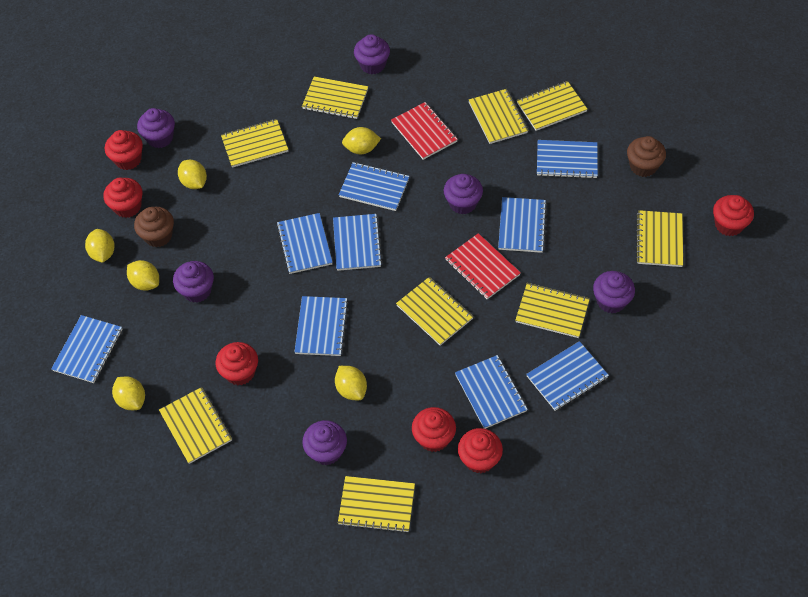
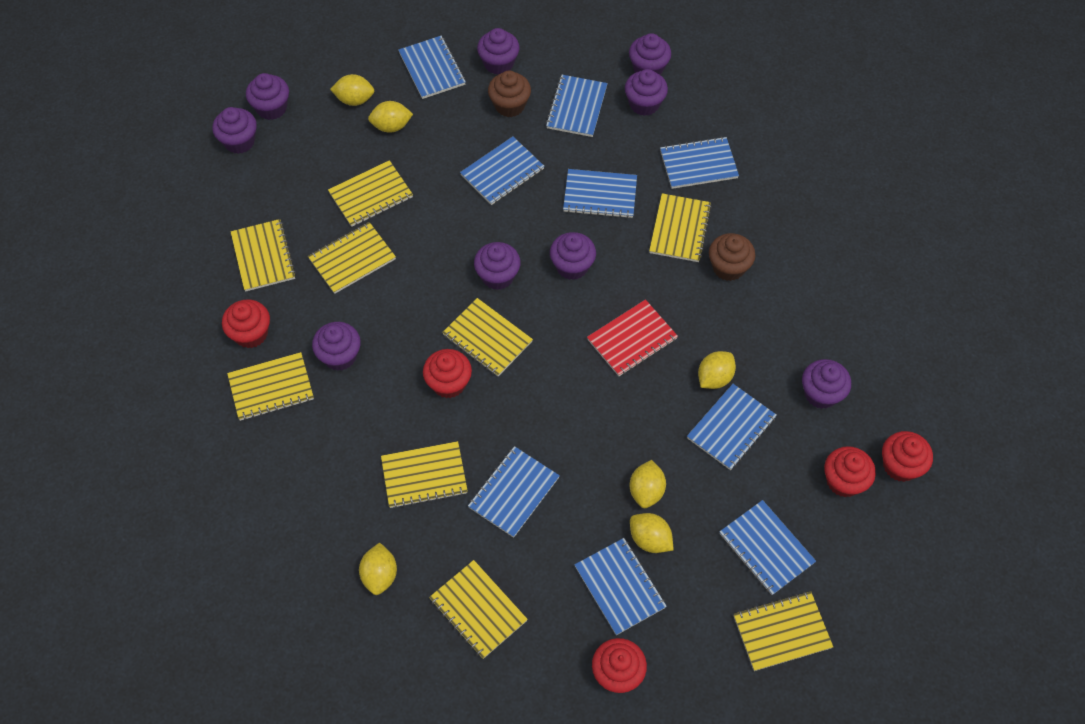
purple cupcake: [137,108,175,148] [173,261,214,303] [302,420,347,465] [354,34,390,74] [444,174,483,214] [593,271,635,313] = 6 -> [212,107,257,154] [246,73,289,120] [312,322,361,371] [474,242,521,290] [477,28,519,75] [550,232,596,280] [625,69,668,116] [629,33,671,75] [802,359,851,409] = 9
red cupcake: [103,178,143,218] [105,130,143,170] [216,342,258,385] [412,407,456,452] [458,428,503,473] [713,195,754,236] = 6 -> [222,299,270,348] [423,349,472,398] [592,638,647,693] [824,446,876,497] [882,431,933,482] = 5
red notebook: [391,102,458,160] [445,233,521,299] = 2 -> [587,299,678,376] = 1

